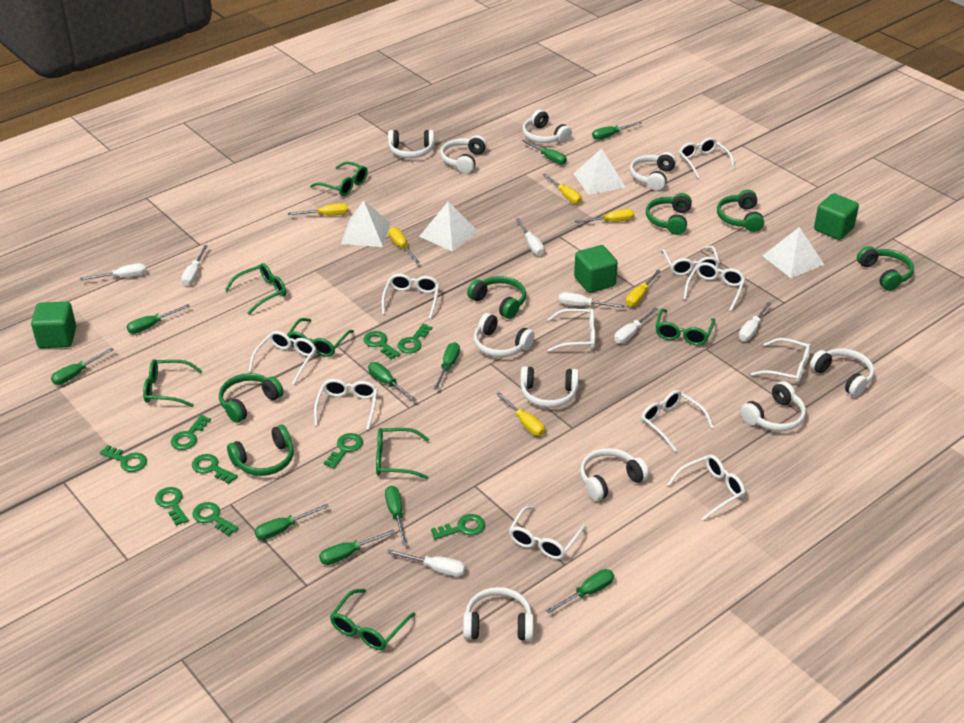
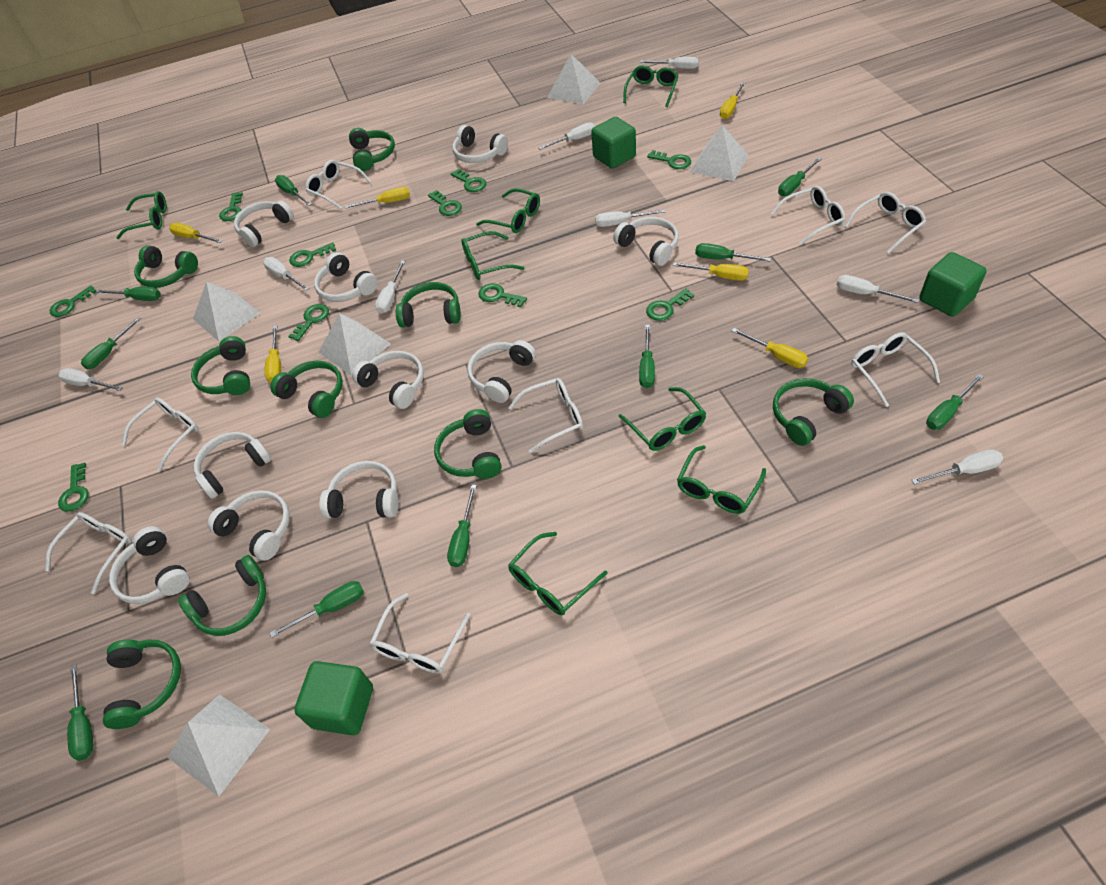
green headphones: [219,373,284,423] [227,425,294,476] [467,276,526,319] [646,193,692,235] [717,190,764,232] [857,246,914,291] = 6 -> [103,639,181,729] [134,245,198,288] [178,555,266,636] [191,336,250,395] [270,361,343,418] [349,128,395,171] [396,282,461,327] [434,409,502,479] [773,378,854,446] = 9
green key: [100,445,147,472] [155,487,189,526] [171,415,211,450] [192,454,238,484] [192,502,239,536] [324,433,363,469] [363,331,400,359] [398,324,432,353] [431,514,485,540] = 9 -> [50,285,96,317] [58,462,89,512] [219,192,243,221] [288,304,329,341] [289,242,336,267] [428,190,462,216] [451,169,486,192] [478,283,527,307] [646,288,694,321] [647,150,691,169] = 10
white glasses: [249,331,316,385] [314,379,378,430] [381,274,439,319] [509,506,586,559] [547,308,595,352] [641,390,713,451] [662,246,720,275] [667,455,745,521] [679,137,735,179] [684,262,745,311] [751,338,811,384] = 11 -> [45,512,132,594] [122,398,199,471] [305,160,371,209] [370,593,471,673] [508,378,583,453] [771,186,845,245] [844,192,926,254] [851,332,940,407] = 8
white pyramid: [341,201,390,247] [419,201,479,251] [573,148,626,195] [763,227,824,278] = 4 -> [168,694,270,797] [193,282,260,341] [318,313,391,376] [547,54,600,104] [690,125,749,181] = 5
white screwdriver: [80,263,146,281] [181,245,208,286] [387,549,465,577] [516,218,544,255] [559,292,625,308] [614,307,658,344] [739,302,772,341] = 7 -> [58,368,123,391] [263,257,309,291] [375,260,405,314] [538,122,595,150] [595,209,665,227] [640,57,699,69] [837,275,919,303] [912,449,1003,485] = 8

